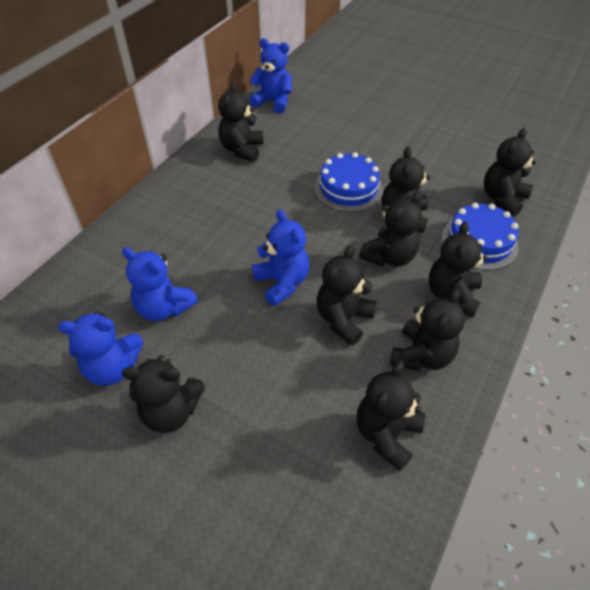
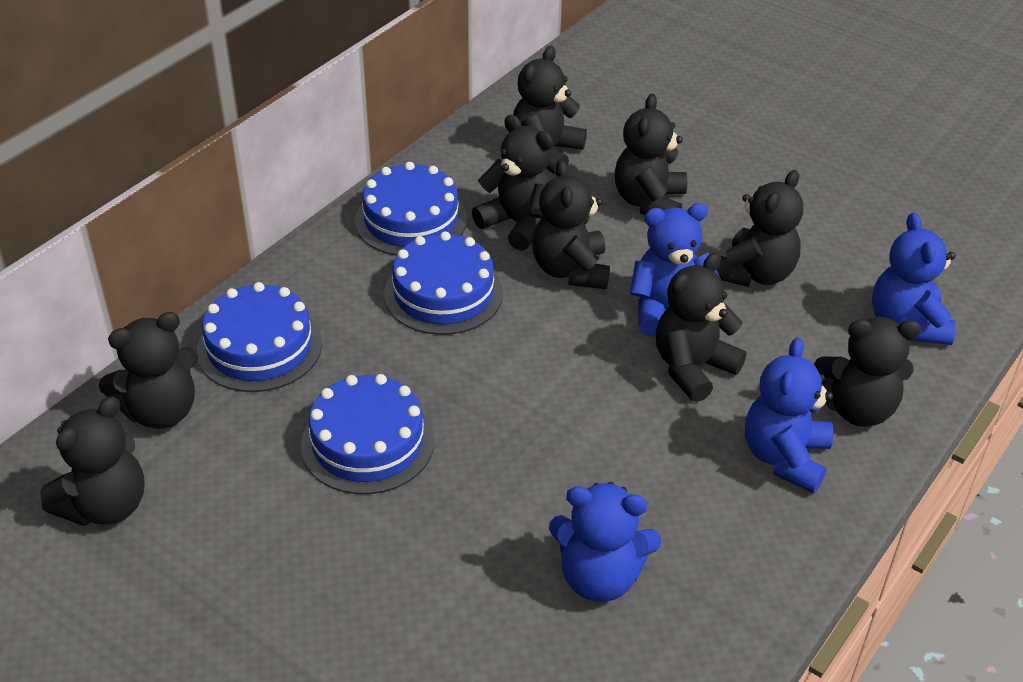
blue cake: [314,152,383,212] [442,203,519,270] = 2 -> [197,282,322,392] [301,374,434,494] [355,162,467,256] [384,231,503,335] = 4

